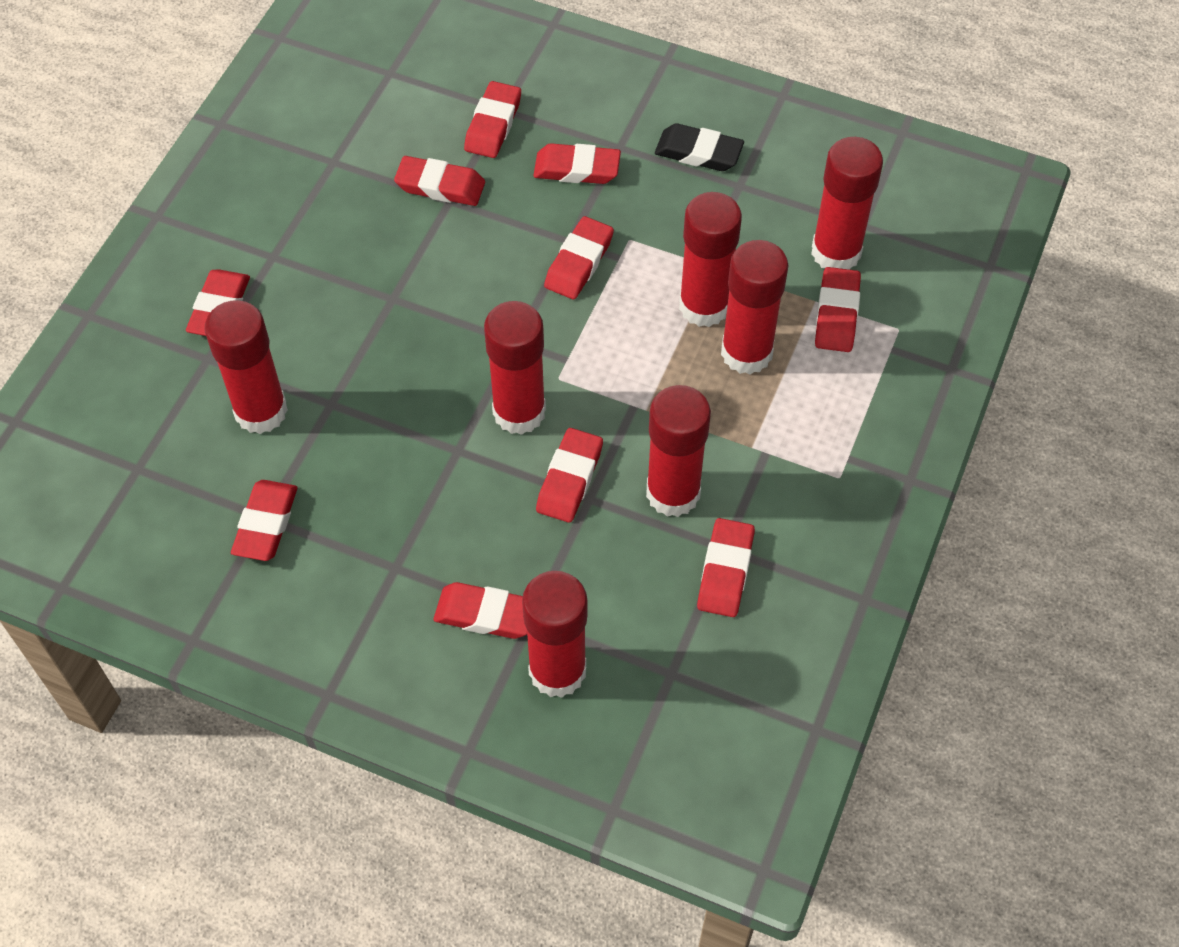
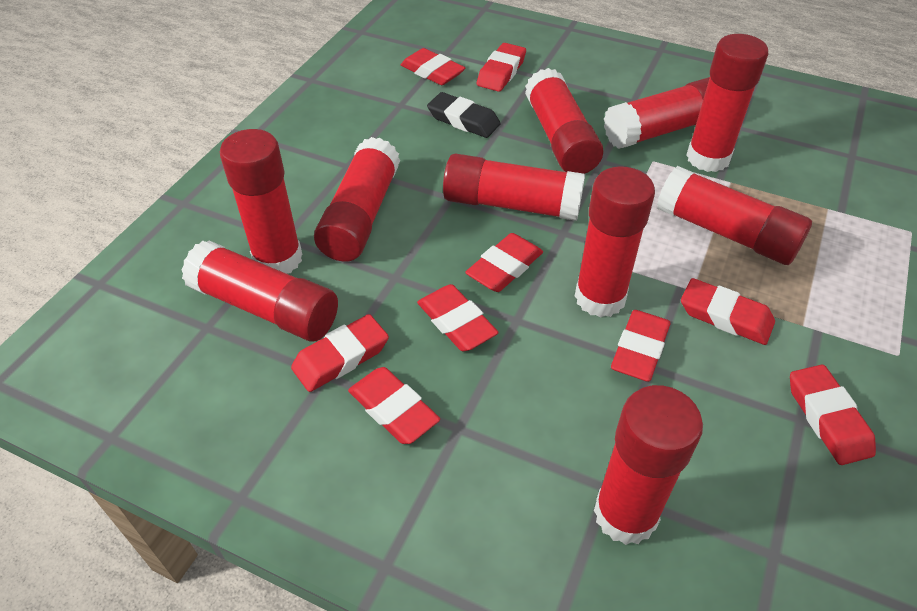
red eraser: [186,269,250,336] [231,480,297,561] [394,156,485,206] [434,582,527,639] [464,81,521,158] [533,143,621,184] [536,428,603,523] [544,216,614,299] [697,518,755,617] [815,267,861,352] = 10 -> [291,314,389,392] [348,367,440,444] [401,48,465,85] [417,284,499,351] [465,233,543,292] [477,43,526,92] [611,310,670,382] [681,278,775,345] [790,365,876,465] = 9
red glue stick: [205,300,288,434] [484,301,546,435] [522,571,587,698] [646,385,711,517] [679,192,742,327] [721,240,789,374] [811,137,883,270] = 7 -> [182,240,338,342] [220,129,302,274] [314,137,400,262] [443,154,585,221] [525,68,603,174] [575,166,655,318] [594,385,703,545] [604,77,710,149] [657,166,812,265] [686,34,768,172] = 10

